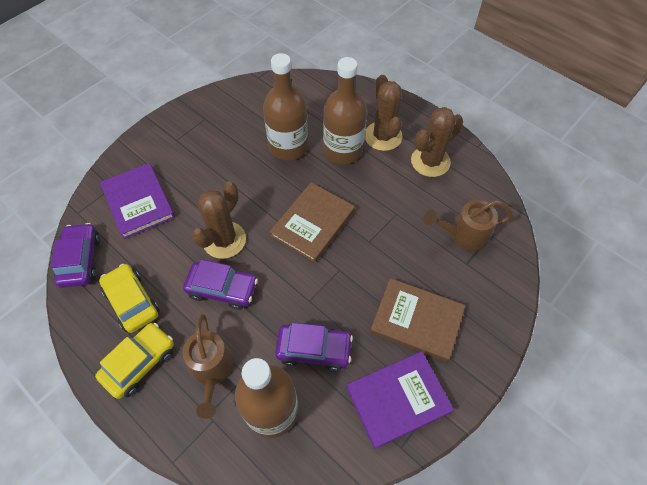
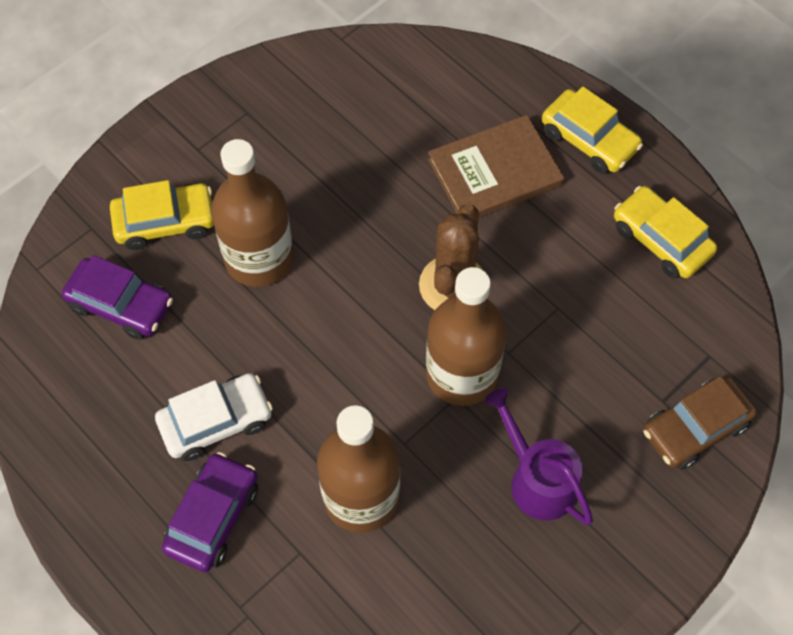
brown book: [270,182,355,263] [370,278,465,362] = 2 -> [428,115,564,218] = 1
brown cactus: [192,181,246,259] [365,75,402,151] [411,107,463,177] = 3 -> [419,204,484,310] = 1
brown car: none = 0 -> [643,375,757,470] = 1
brown watering can: [183,314,234,419] [423,200,513,251] = 2 -> none = 0
purple book: [100,163,175,239] [346,351,454,449] = 2 -> none = 0
purple car: [51,223,100,288] [183,259,258,310] [275,322,353,371] = 3 -> [62,255,173,340] [162,452,258,572] = 2
purple watering can: none = 0 -> [484,388,593,525] = 1
white car: none = 0 -> [155,373,273,461] = 1
yellow car: [95,323,174,399] [99,264,160,333] = 2 -> [110,180,214,250] [542,86,643,174] [614,186,717,279] = 3

